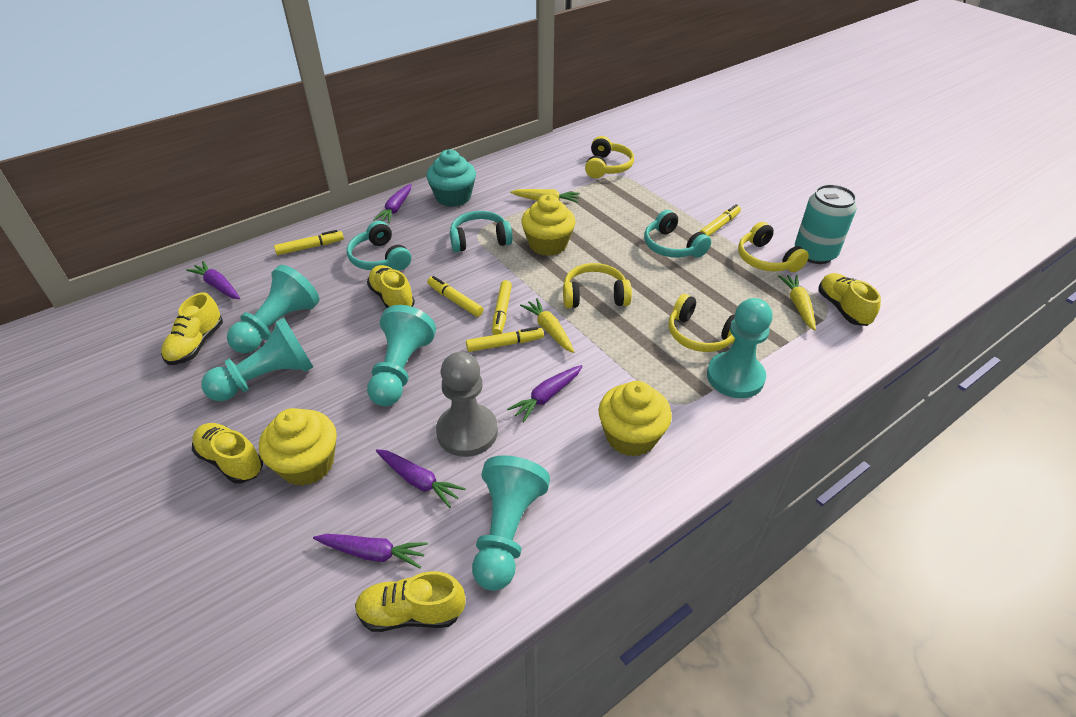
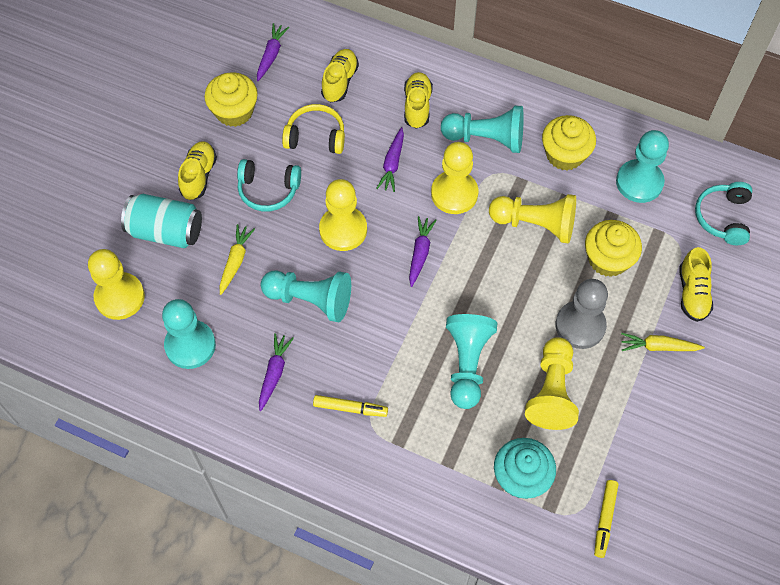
purple carrot: [186,261,240,299] [313,534,428,569] [373,184,411,223] [376,449,466,508] [507,365,582,422] = 5 -> [257,23,289,81] [259,333,294,411] [376,127,404,192] [409,216,437,287] = 4
turquoise headphones: [347,221,411,271] [450,211,513,252] [644,210,711,258] = 3 -> [237,159,301,212] [695,182,752,245] = 2
yellow carrot: [510,189,580,203] [520,298,574,353] [778,275,816,331] = 3 -> [219,224,255,295] [621,333,705,351] = 2
yellow headphones: [563,263,632,308] [585,136,634,178] [668,294,735,352] [738,222,809,272] = 4 -> [282,104,345,154] = 1
yellow marker: [274,230,344,255] [427,276,483,317] [466,327,544,352] [492,280,512,335] [699,204,741,236] = 5 -> [313,395,388,417] [594,480,619,558] = 2
yellow pawn: none = 0 -> [88,249,145,320] [319,179,367,251] [431,142,478,214] [489,194,576,244] [525,337,579,430] = 5
yellow shoe: [161,293,223,365] [192,423,263,483] [355,571,465,632] [367,265,415,308] [818,273,881,326] = 5 -> [178,141,217,200] [321,49,359,102] [404,72,433,129] [679,247,713,322] = 4

